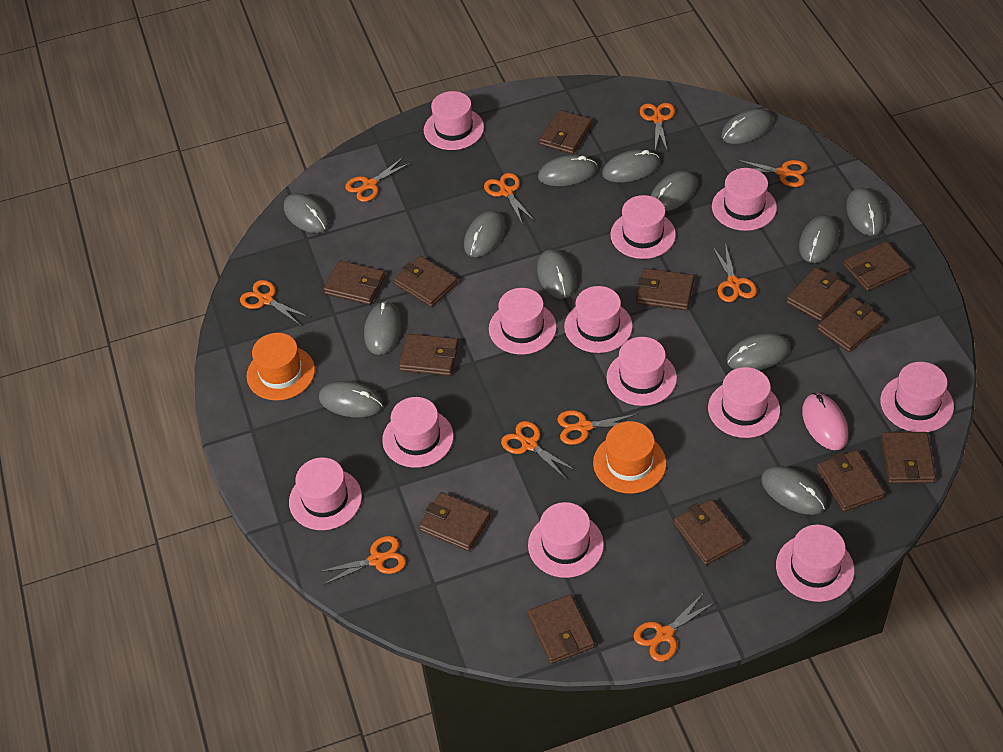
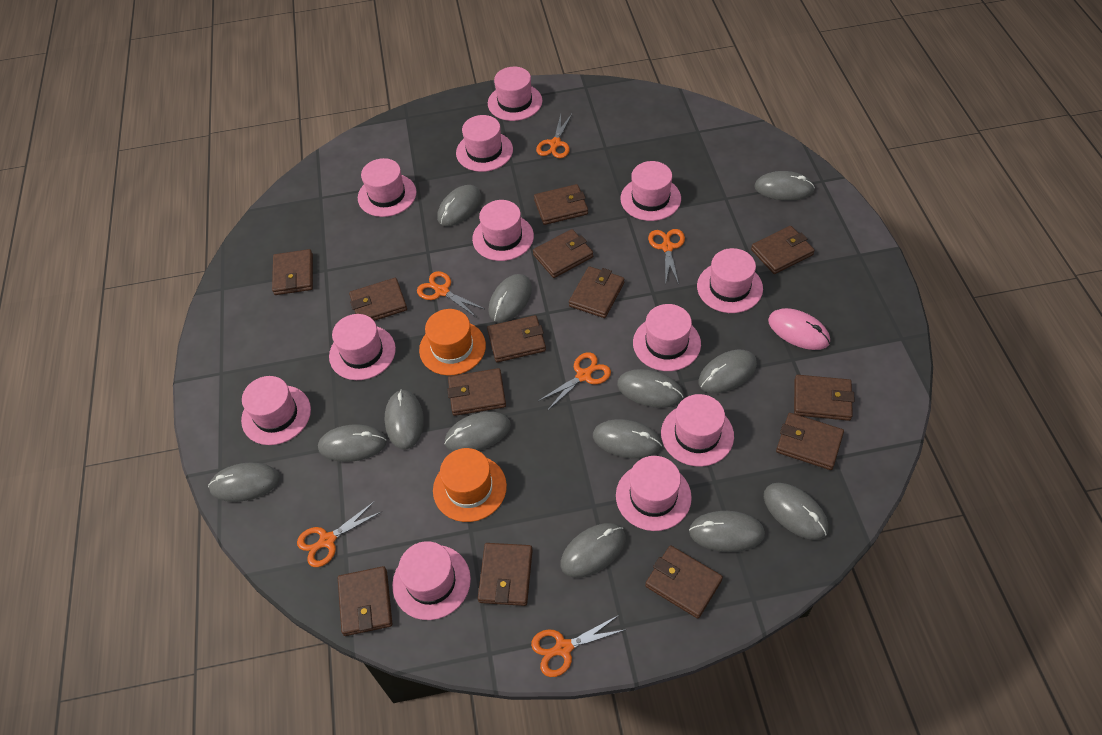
orange scissors: [240,280,309,325] [318,536,406,585] [345,157,412,202] [484,173,534,225] [501,421,577,480] [557,410,638,445] [634,594,715,661] [640,103,675,152] [712,243,757,302] [733,160,808,187] = 10 -> [297,501,381,567] [417,271,484,318] [531,615,624,677] [536,114,572,158] [538,352,611,411] [648,229,685,285] = 6

